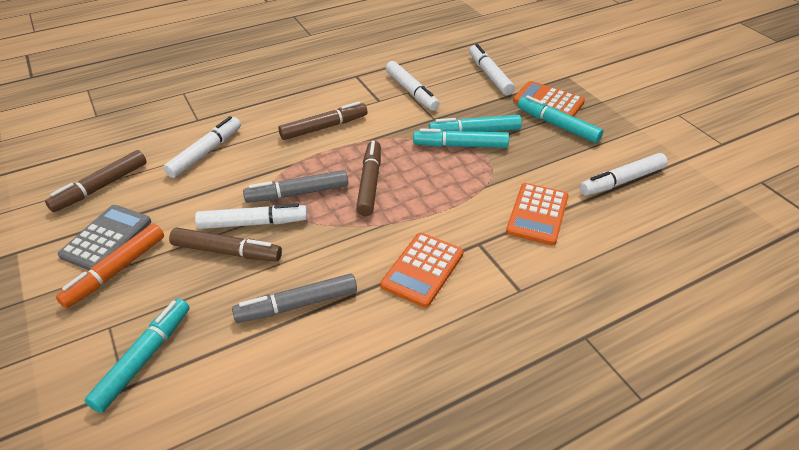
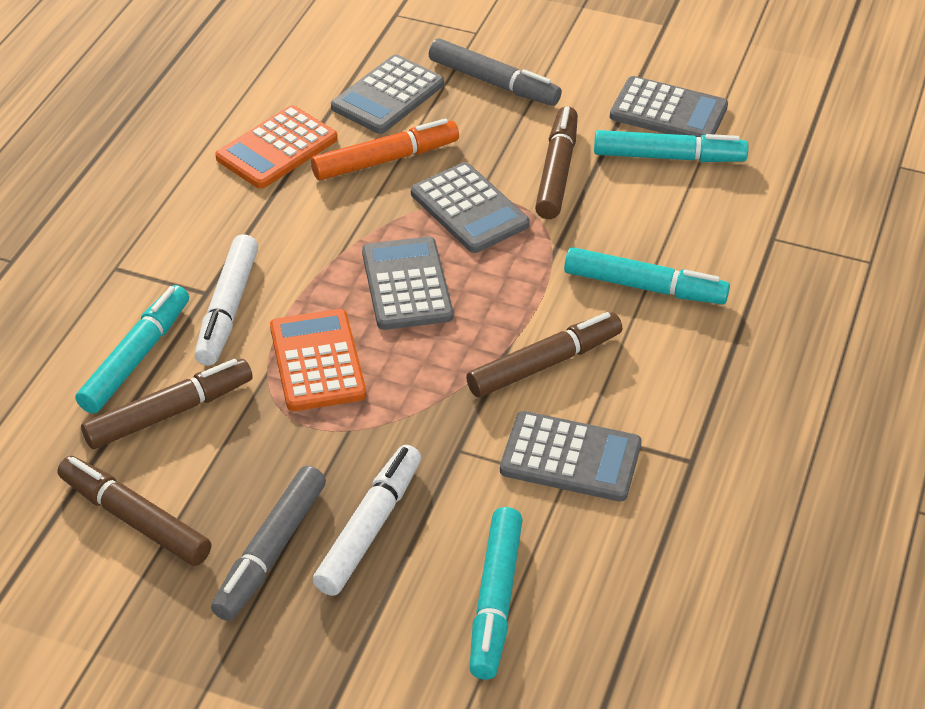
grey calculator: [58,205,151,270] = 1 -> [331,55,444,134] [362,237,453,330] [411,162,530,253] [500,411,642,502] [610,76,728,137] = 5
orange calculator: [381,233,463,308] [506,183,569,246] [513,81,585,117] = 3 -> [215,105,338,189] [270,309,366,411] = 2
white marker: [163,116,241,178] [195,203,308,229] [386,61,440,111] [469,44,515,95] [580,153,668,196] = 5 -> [195,234,258,366] [313,445,421,596] = 2

